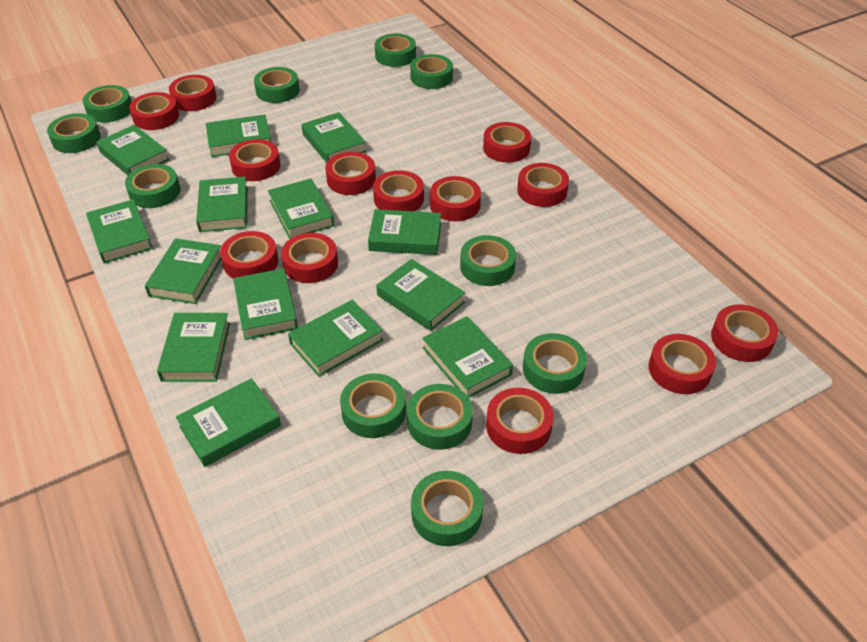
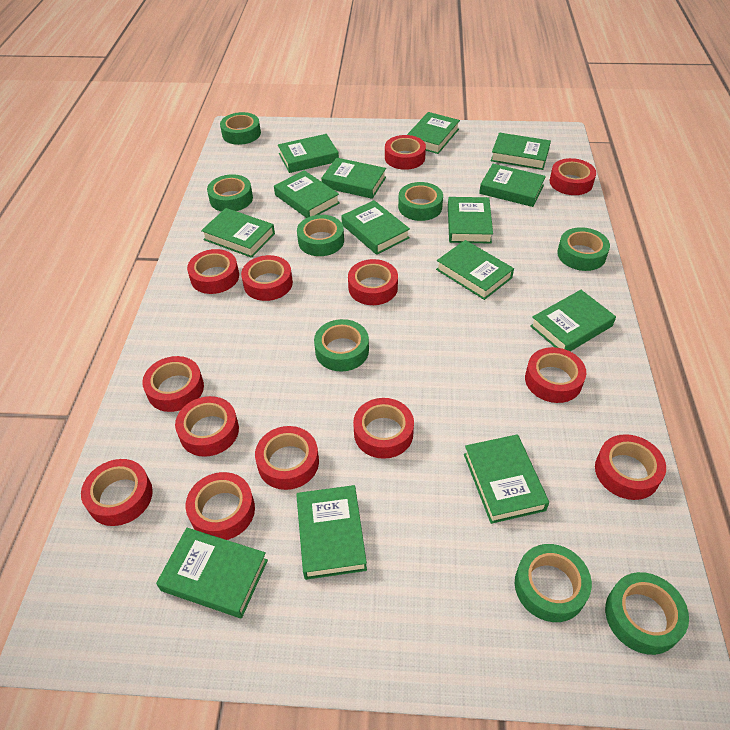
green tape: [47,113,100,153] [83,85,132,123] [125,164,180,208] [254,67,299,103] [340,373,406,438] [375,34,416,67] [407,384,473,450] [410,54,453,89] [411,471,483,546] [460,235,516,286] [523,333,587,394] = 11 -> [207,174,253,212] [220,112,261,145] [297,215,344,256] [314,319,369,372] [398,182,443,221] [515,544,592,622] [557,227,610,271] [605,572,689,655] = 8

